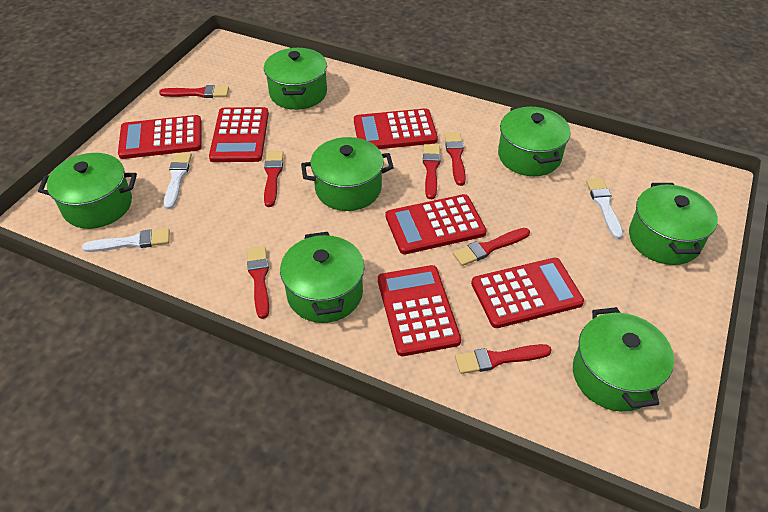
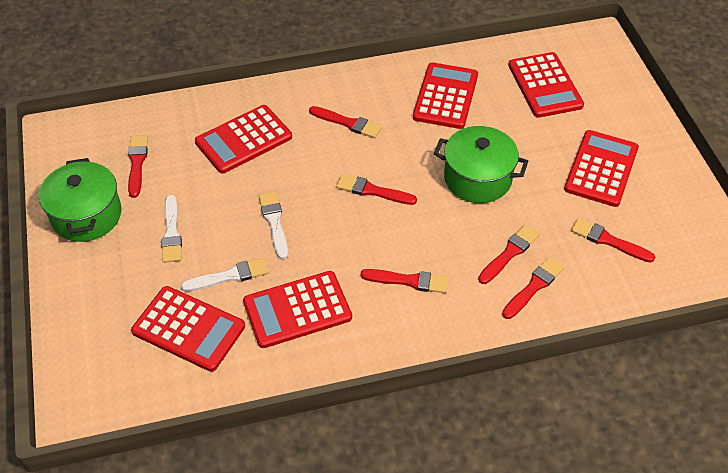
green pot: [38,153,137,229] [264,48,327,110] [280,232,364,323] [301,137,394,211] [498,105,571,176] [573,307,674,412] [629,183,718,265] = 7 -> [39,158,122,242] [434,126,528,203] = 2

